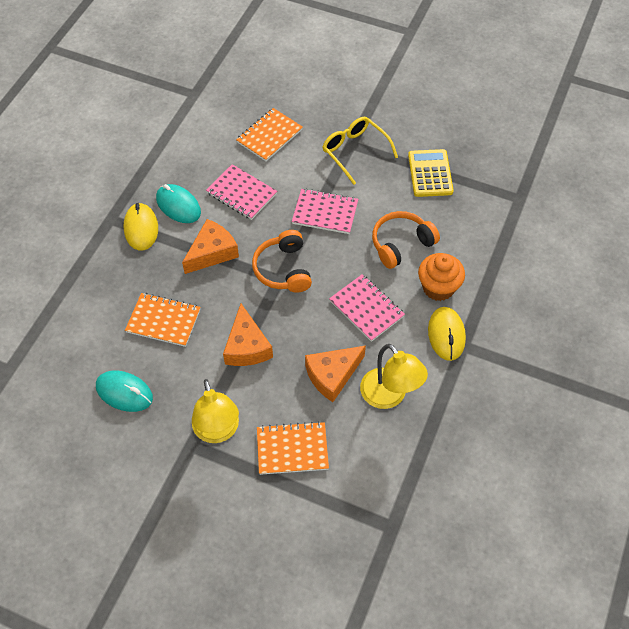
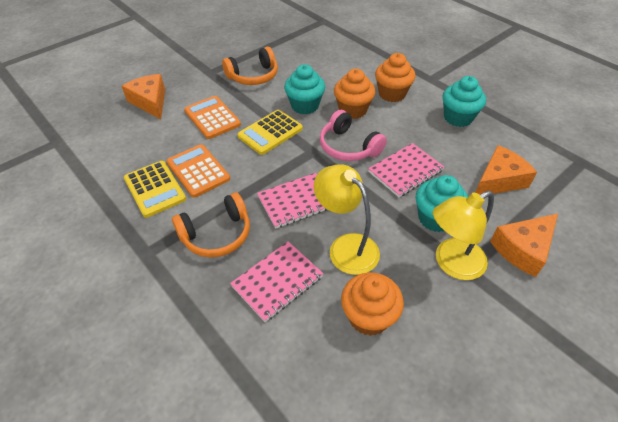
orange calculator: none = 0 -> [167,144,230,198] [184,96,241,139] = 2
orange cupcake: [418,253,465,301] = 1 -> [334,69,375,119] [341,272,404,336] [375,53,415,102] = 3
orange notebook: [125,293,201,347] [236,108,303,161] [257,421,329,475] = 3 -> none = 0
pink headphones: none = 0 -> [320,110,387,161] = 1
turquoise cupcake: none = 0 -> [284,64,325,114] [416,175,468,232] [443,76,486,127] = 3
turquoise mouse: [96,371,153,412] [156,184,201,223] = 2 -> none = 0
yellow calculator: [408,149,454,197] = 1 -> [124,161,186,218] [237,110,303,155] = 2
yellow glasses: [323,117,398,185] = 1 -> none = 0
yellow mouse: [124,203,158,251] [428,307,466,361] = 2 -> none = 0

